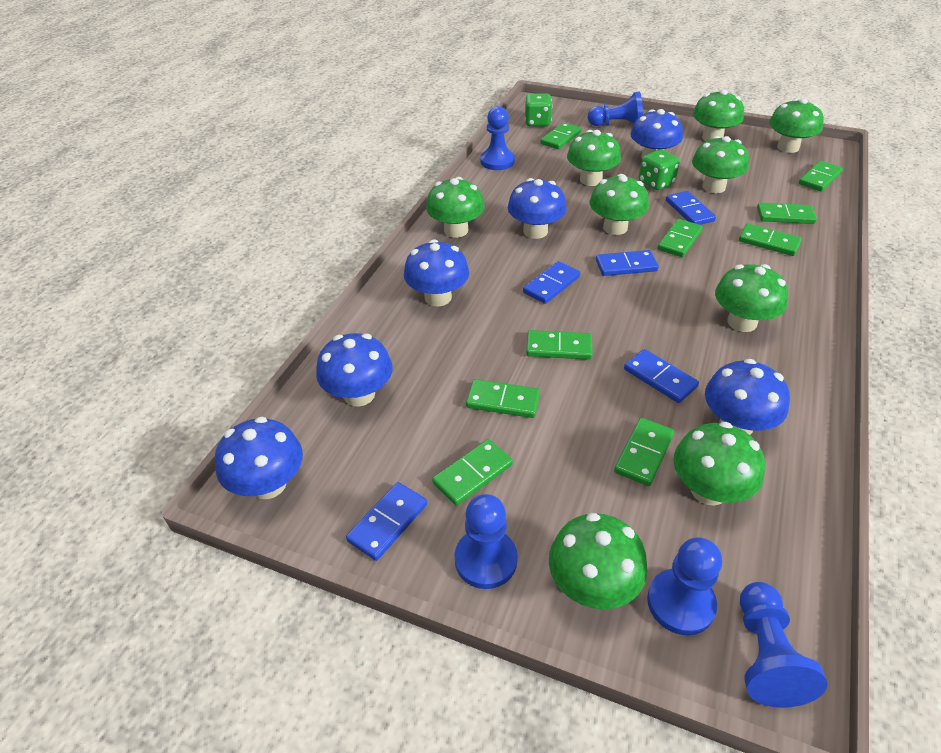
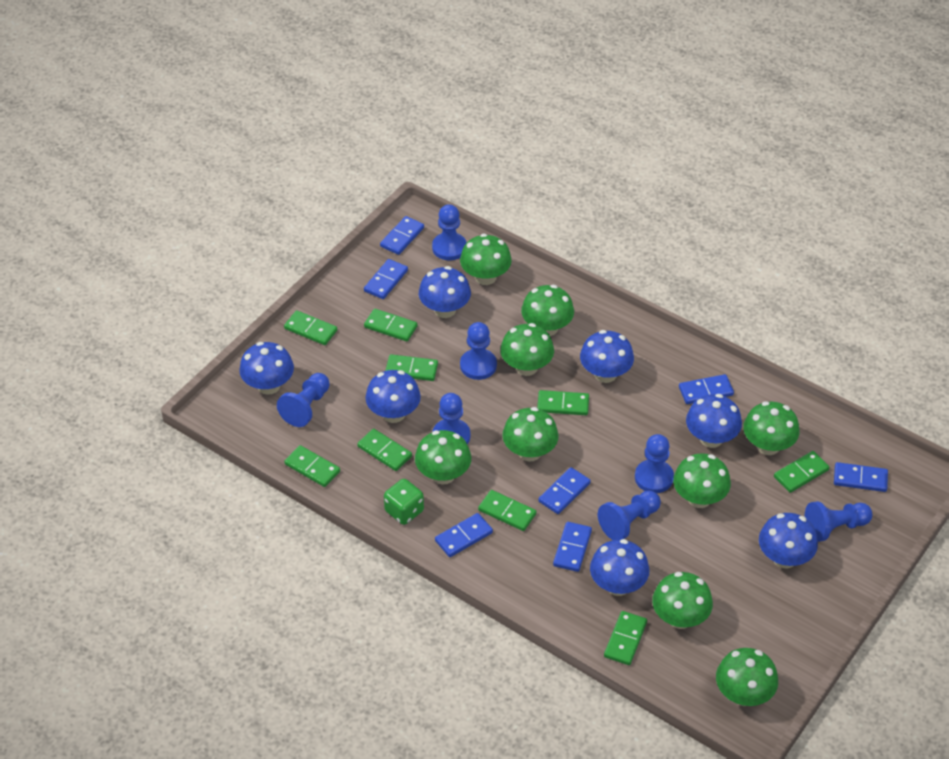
blue domino: [346,482,427,561] [523,261,580,304] [596,250,659,276] [624,349,699,403] [666,191,716,225] = 5 -> [364,259,408,299] [380,216,424,255] [435,513,493,557] [538,467,591,514] [553,522,592,572] [679,374,734,404] [834,462,888,492] = 7
blue mushroom: [215,417,303,499] [316,333,393,406] [404,239,469,306] [508,178,566,239] [630,109,683,158] [705,359,790,435] = 6 -> [239,342,294,395] [365,370,421,423] [419,266,471,318] [580,330,634,383] [590,539,649,596] [686,394,742,448] [759,513,818,568] = 7
blue pawn: [454,494,517,589] [480,106,515,170] [588,91,643,126] [647,537,722,635] [740,582,828,708] = 5 -> [277,373,330,427] [432,204,467,260] [432,393,470,444] [460,322,497,380] [598,490,661,540] [635,434,674,493] [805,501,872,542] = 7
green dice: [525,93,552,126] [639,149,680,190] = 2 -> [384,479,424,525] = 1

